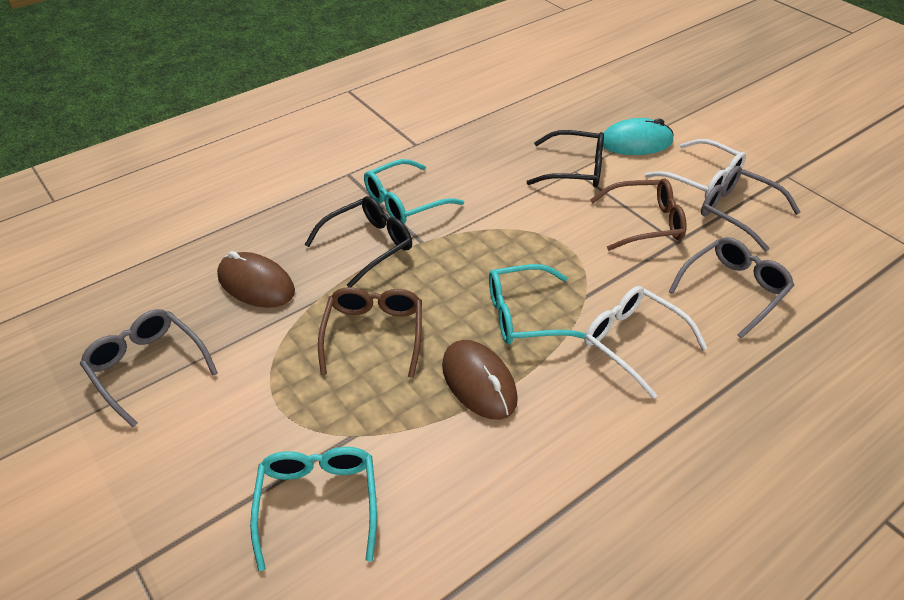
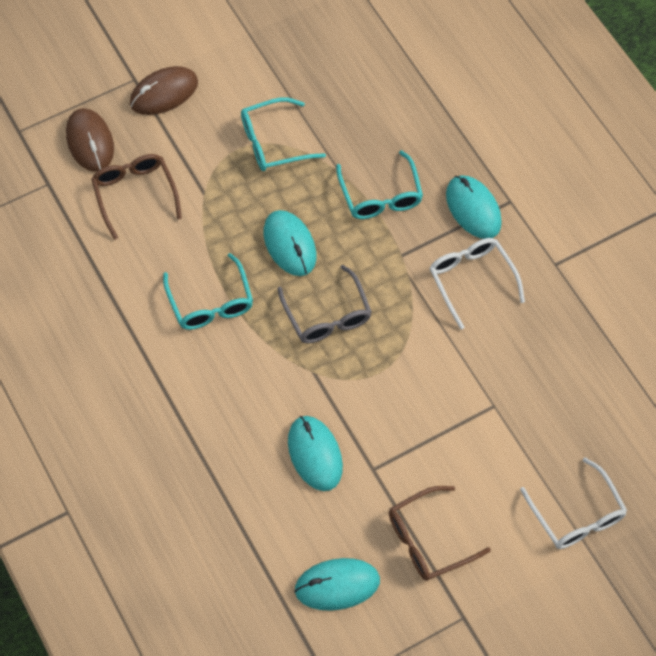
black glasses: [305,196,412,287] [527,130,604,188] = 2 -> none = 0
grey glasses: [80,309,218,428] [668,237,794,339] [701,166,801,251] = 3 -> [277,265,372,343] = 1
turquoise mouse: [603,118,674,155] = 1 -> [264,210,316,276] [288,416,343,491] [294,558,380,611] [446,175,502,239] = 4

